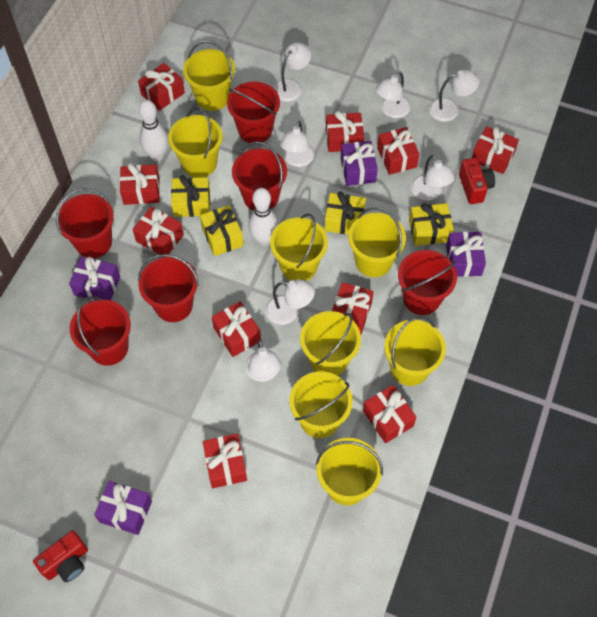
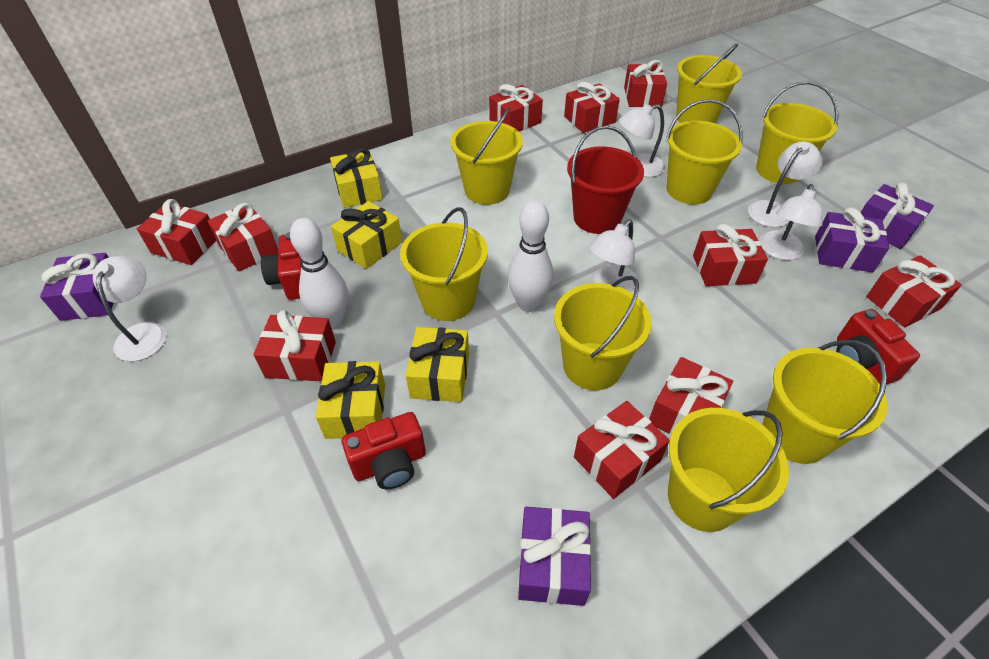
red bucket: [56,188,114,258] [70,296,131,366] [138,254,199,322] [227,81,280,143] [232,142,287,211] [398,250,457,315] = 6 -> [567,126,644,234] = 1
red camera: [33,530,88,582] [459,158,495,204] = 2 -> [261,232,301,300] [342,412,426,489] [836,309,920,385] = 3
white lamp: [245,339,282,382] [265,279,315,325] [273,43,311,102] [280,121,314,167] [375,72,410,118] [411,155,455,201] [429,70,479,122] = 7 -> [93,256,167,361] [589,220,640,294] [619,104,666,177] [748,142,823,227] [759,184,823,260] = 5

